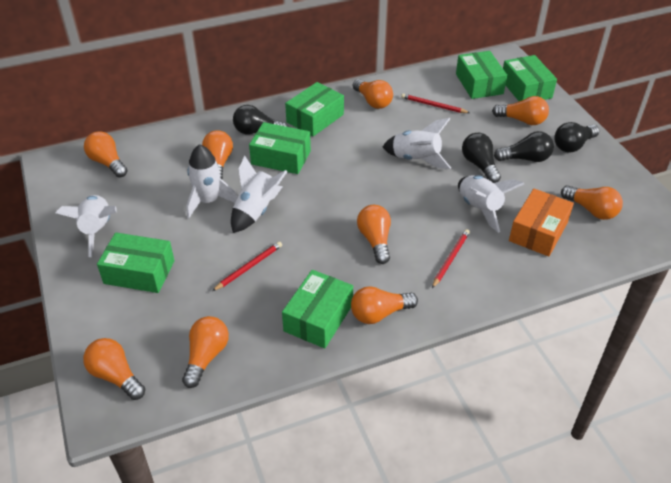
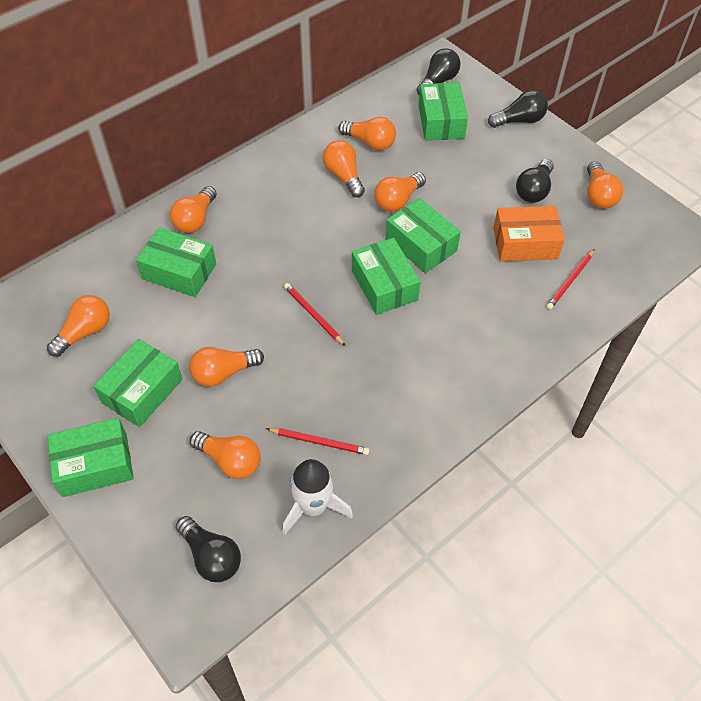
orange light bulb: [83,338,145,400] [84,131,128,178] [182,316,229,388] [202,130,233,179] [351,286,418,324] [353,79,393,109] [357,205,391,264] [492,96,549,125] [561,185,623,220] = 9 -> [47,295,110,357] [170,186,217,233] [189,347,264,387] [190,431,261,479] [323,140,365,197] [338,117,396,151] [374,173,426,212] [587,161,623,208] = 8
white rocket: [56,195,117,257] [186,144,237,218] [231,156,288,233] [383,118,451,169] [458,175,524,233] = 5 -> [283,459,353,535] = 1

